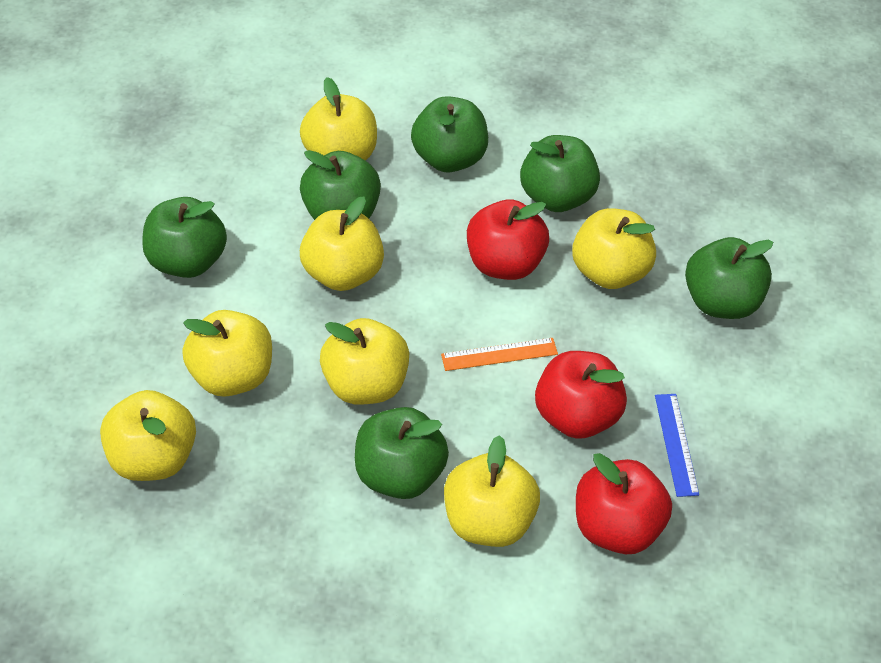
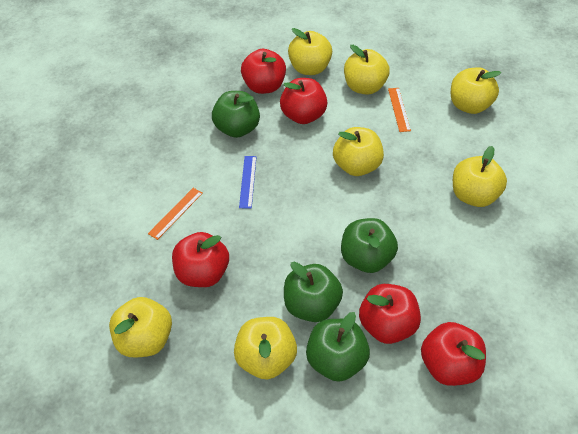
green apple: [142,197,227,278] [300,150,381,220] [355,407,449,499] [411,96,488,172] [520,135,600,212] [685,237,773,319] = 6 -> [212,91,260,138] [284,262,343,322] [306,312,370,382] [341,218,398,273] = 4
orange ruler: [441,338,558,371] = 1 -> [148,188,203,240] [388,88,411,132] = 2
red apple: [467,199,549,280] [535,351,627,439] [576,453,672,554] = 3 -> [172,232,229,287] [241,49,286,94] [280,78,327,124] [359,284,421,344] [421,322,486,386] = 5

